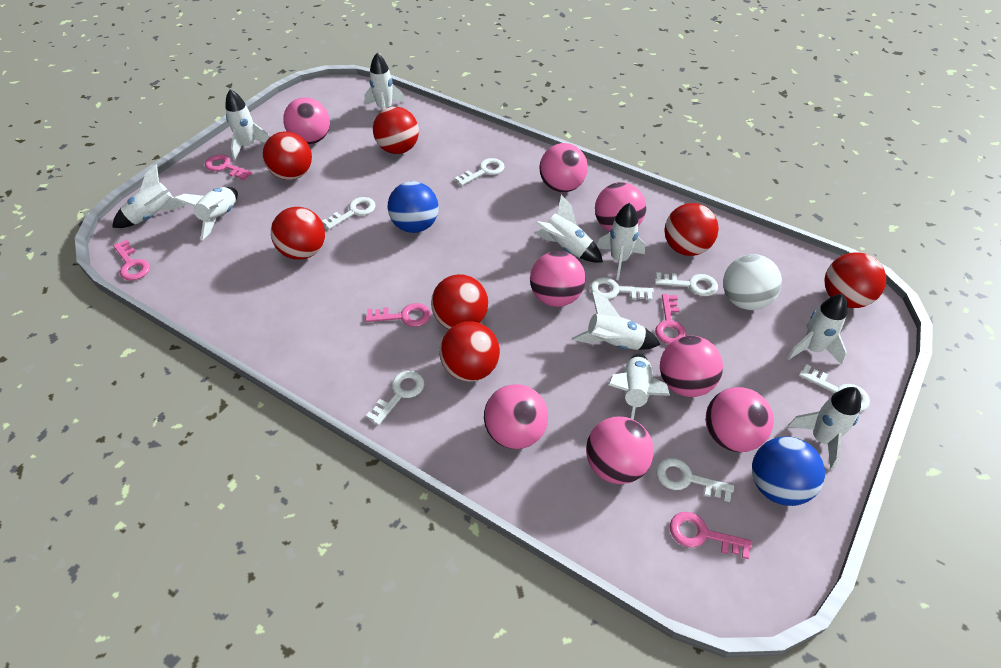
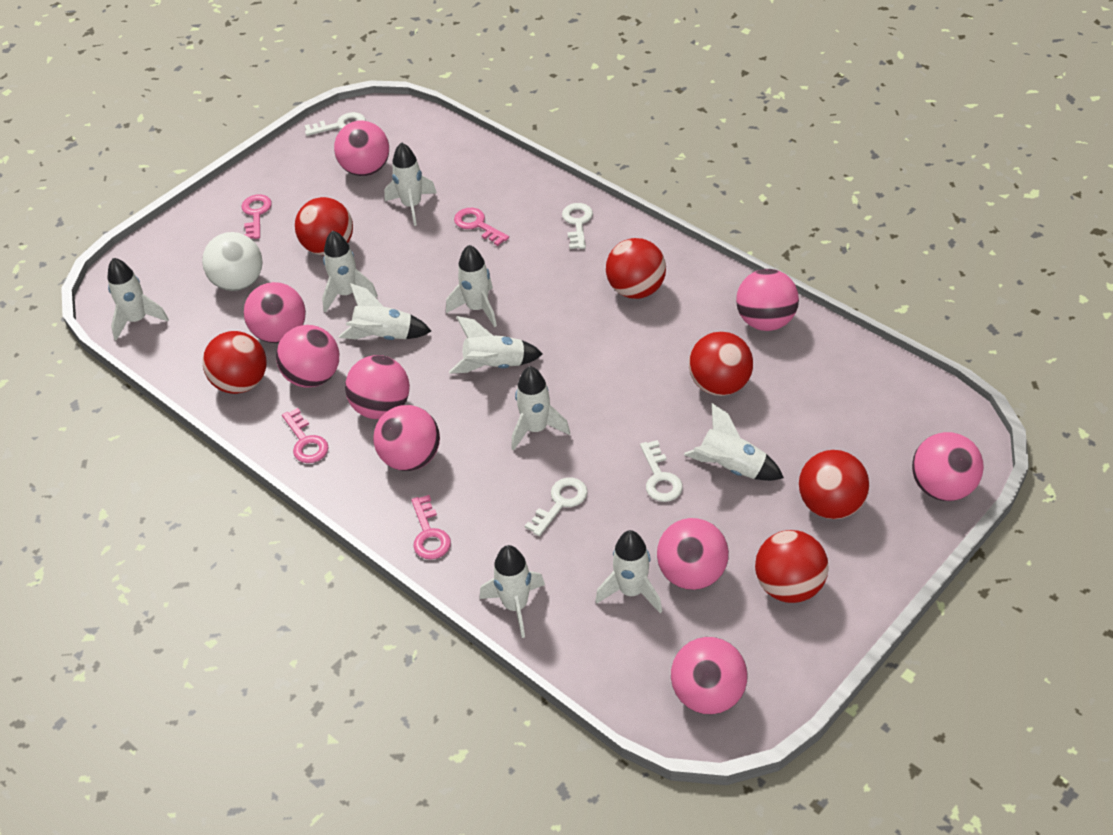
blue ball: [388,181,439,233] [752,436,825,506] = 2 -> none = 0
pink ball: [283,97,330,144] [484,384,548,449] [530,251,586,307] [539,143,588,192] [586,417,654,484] [595,182,646,232] [660,336,723,397] [706,387,774,452] = 8 -> [244,282,306,343] [276,325,339,388] [334,121,389,176] [345,355,410,419] [373,405,440,471] [657,518,729,590] [671,637,748,714] [736,269,799,331] [912,432,984,501] = 9
pink key: [113,240,150,281] [205,154,253,180] [365,303,431,327] [655,294,687,344] [670,512,752,559] = 5 -> [242,195,272,239] [282,408,329,463] [411,495,451,560] [454,208,509,246] = 4
red ball: [263,131,312,180] [271,207,325,260] [373,107,419,154] [431,274,488,329] [440,321,500,382] [664,203,719,256] [824,252,886,308] = 7 -> [203,331,266,394] [295,197,353,255] [606,238,666,299] [689,332,753,396] [755,530,828,603] [799,450,869,519] = 6
white key: [322,197,376,229] [366,371,425,425] [455,158,505,186] [590,277,654,300] [655,272,718,296] [656,458,734,502] [799,364,870,412] = 7 -> [305,112,366,136] [525,478,588,536] [562,203,593,249] [640,440,683,502] = 4

